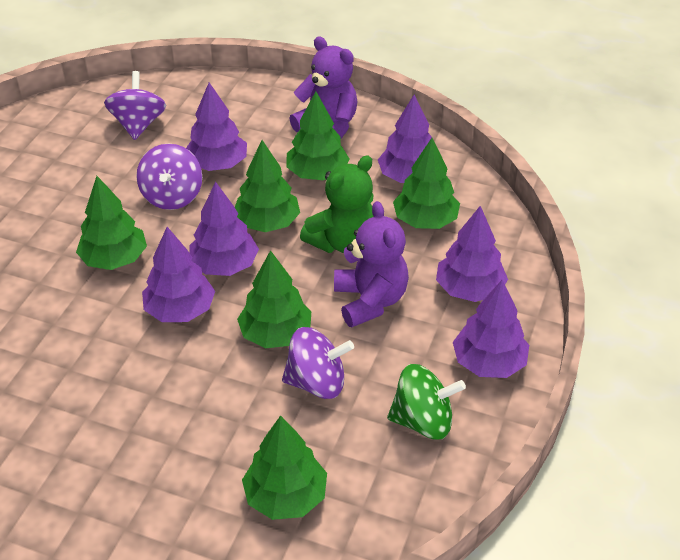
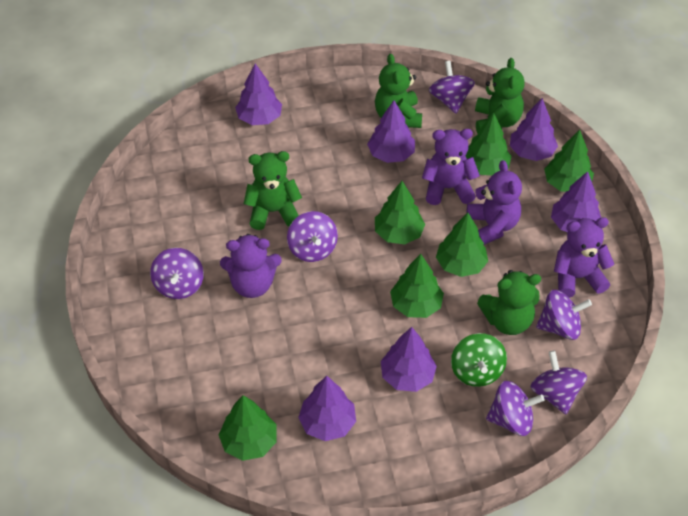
green teddy bear: [300,155,374,253] = 1 -> [244,151,302,230] [375,54,422,128] [475,58,525,134] [477,270,541,335] = 4
purple spinning top: [104,71,166,140] [136,144,202,210] [282,327,354,399] = 3 -> [150,248,204,299] [287,211,338,262] [429,61,475,113] [486,381,545,436] [530,351,587,414] [536,290,592,340] = 6
purple teddy bear: [289,36,357,140] [334,201,409,327] = 2 -> [220,234,282,298] [422,129,480,205] [466,160,522,245] [554,217,614,298] = 4

